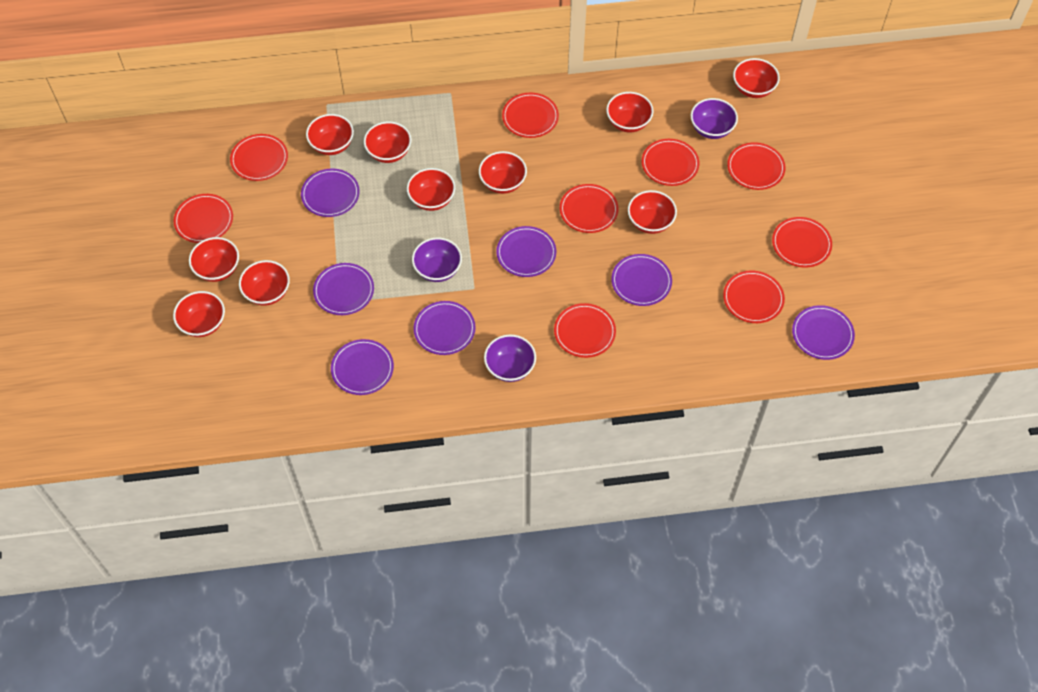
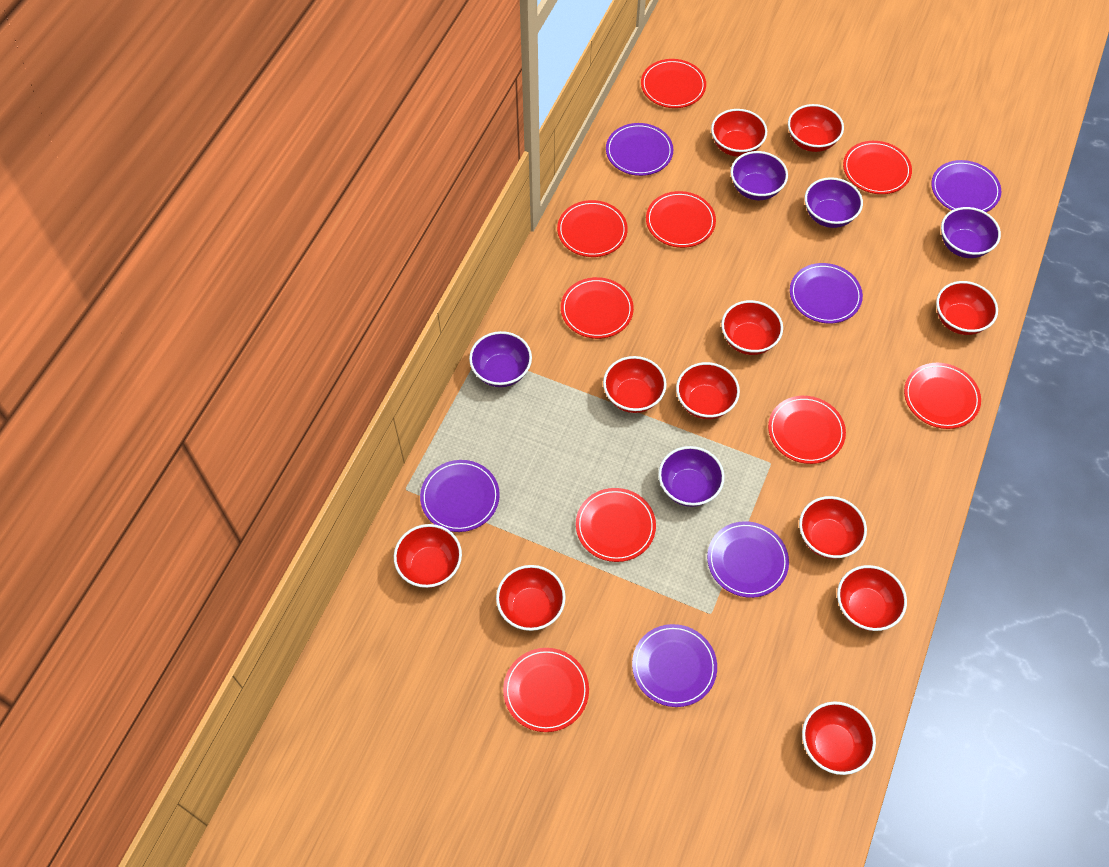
purple bowl: [412,237,462,282] [484,334,536,382] [691,98,738,139] = 3 -> [469,331,532,387] [658,446,725,507] [731,151,788,200] [805,177,863,228] [941,207,1001,258] = 5
purple plate: [301,169,360,217] [313,263,374,315] [331,339,394,395] [414,301,476,355] [496,226,556,277] [611,254,672,306] [792,305,855,360] = 7 -> [420,460,500,532] [606,123,673,176] [632,624,717,707] [707,521,789,598] [790,263,863,323] [931,160,1001,212] = 6
red bowl: [173,291,225,337] [189,237,239,282] [239,260,290,306] [306,114,354,155] [364,121,411,163] [407,168,455,211] [479,151,527,194] [606,92,654,132] [628,190,677,234] [733,58,780,98] = 10 -> [394,524,462,588] [496,565,566,631] [603,356,667,413] [676,362,740,419] [711,109,767,157] [721,300,783,355] [788,104,844,152] [799,496,867,559] [802,701,876,775] [837,565,907,631] [936,281,998,335] = 11

